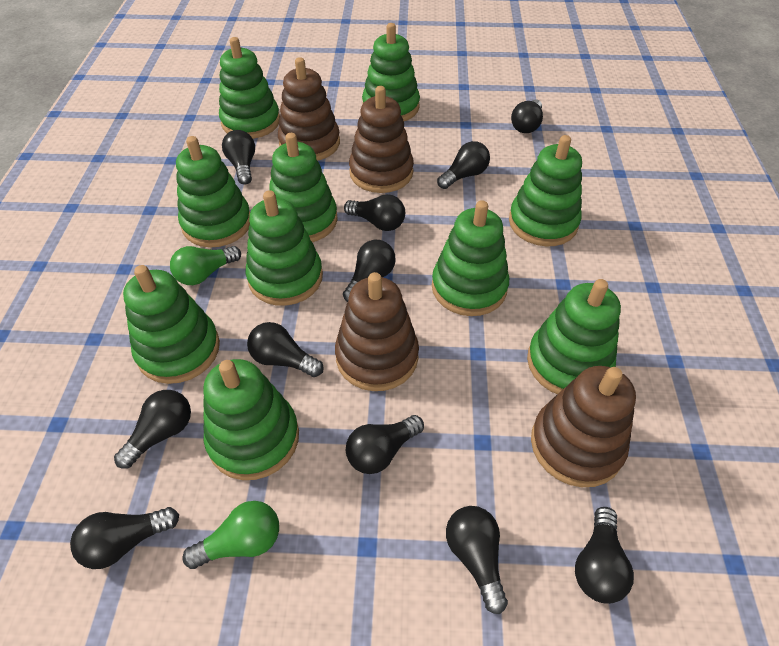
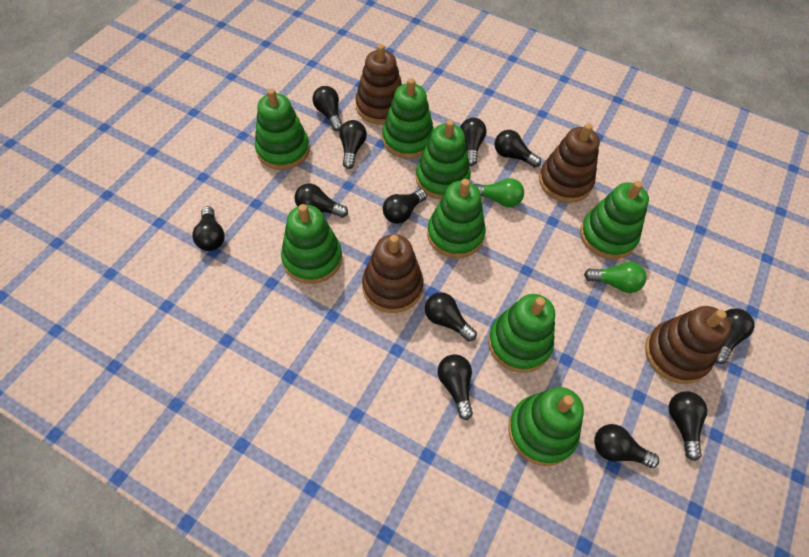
black light bulb: [70,507,179,569] [114,390,191,469] [222,130,255,185] [247,322,324,377] [343,240,396,302] [344,194,405,231] [346,415,424,474] [437,141,490,189] [446,506,508,614] [511,100,543,133] [575,507,634,604] = 11 -> [192,206,225,251] [295,183,348,218] [313,86,343,131] [339,120,367,169] [383,189,427,224] [425,292,477,341] [438,354,473,420] [460,118,487,166] [494,130,541,167] [594,424,659,468] [669,391,708,461] [715,308,754,364] = 12
green stacking toy: [123,265,220,384] [176,136,250,248] [203,359,299,480] [219,37,280,139] [245,190,323,306] [269,133,338,242] [362,23,420,121] [432,200,509,316] [509,135,582,246] [527,279,621,394] = 10 -> [255,89,310,170] [281,204,342,284] [382,78,434,159] [416,120,471,200] [427,179,486,258] [488,294,555,373] [508,387,584,466] [580,181,649,259] = 8

